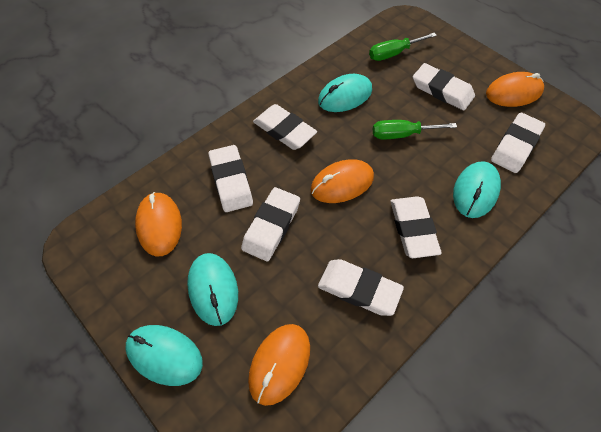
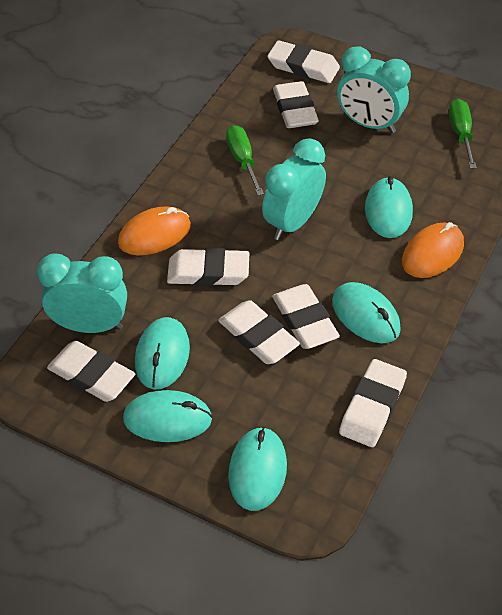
orange mouse: [135,192,182,256] [248,324,310,406] [311,159,374,203] [486,72,544,107] = 4 -> [118,207,191,255] [402,222,464,278] = 2
turquoise clock: none = 0 -> [37,253,127,333] [262,138,326,240] [337,47,411,133] = 3
turquoise mouse: [125,325,203,386] [187,253,238,326] [318,74,372,112] [453,161,501,218] = 4 -> [123,390,212,442] [135,317,190,389] [228,427,287,511] [332,282,401,343] [365,176,413,238] = 5

